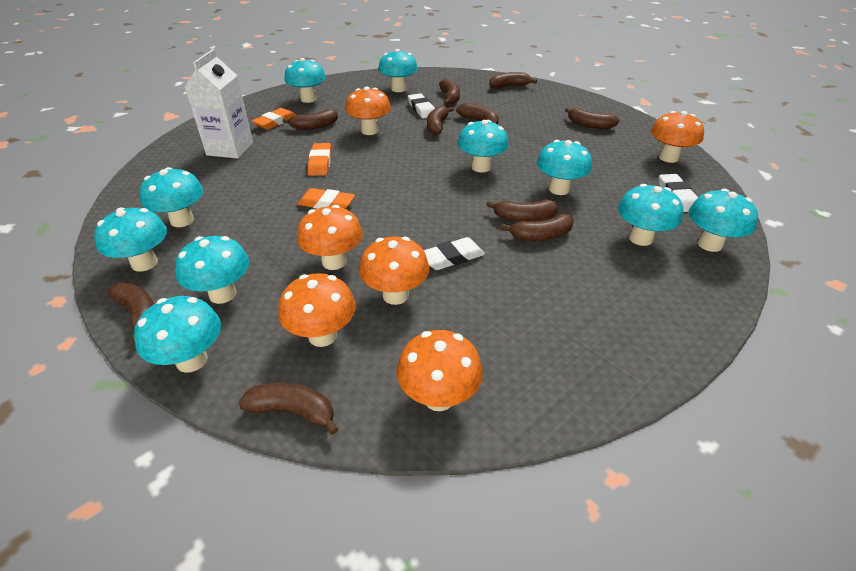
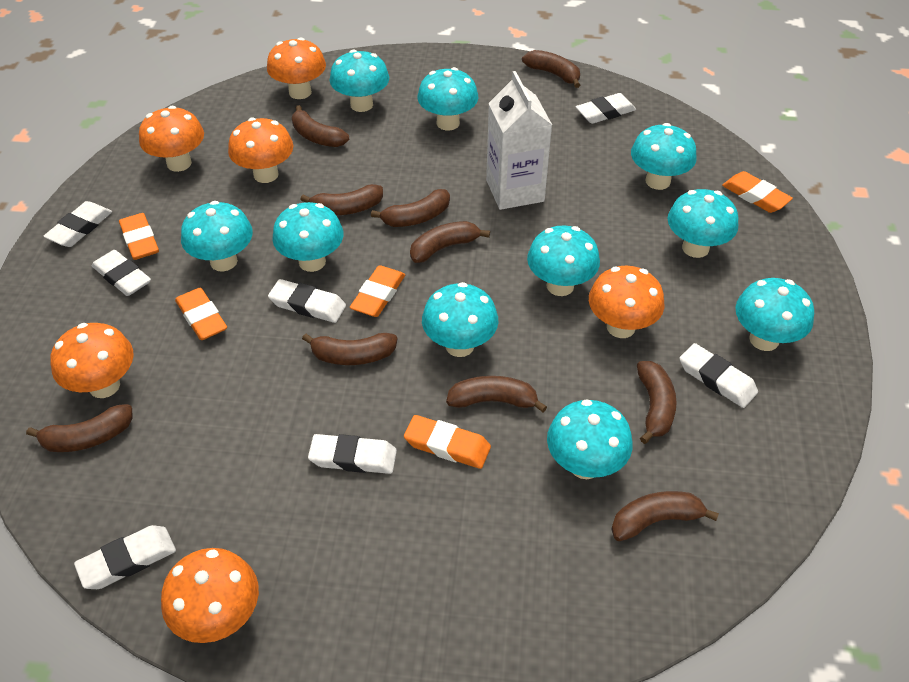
orange eraser: [252,108,295,130] [297,188,355,209] [308,143,331,176] = 3 -> [119,213,159,260] [175,288,227,340] [350,265,405,317] [404,415,491,469] [722,171,793,213] = 5
white eraser: [408,93,435,119] [424,237,485,270] [659,174,698,212] = 3 -> [43,201,112,247] [74,525,176,589] [92,250,151,296] [268,279,346,323] [308,434,397,474] [576,93,636,124] [679,343,758,408] = 7

